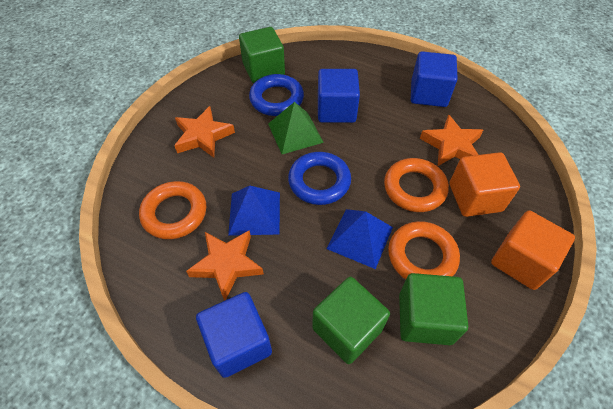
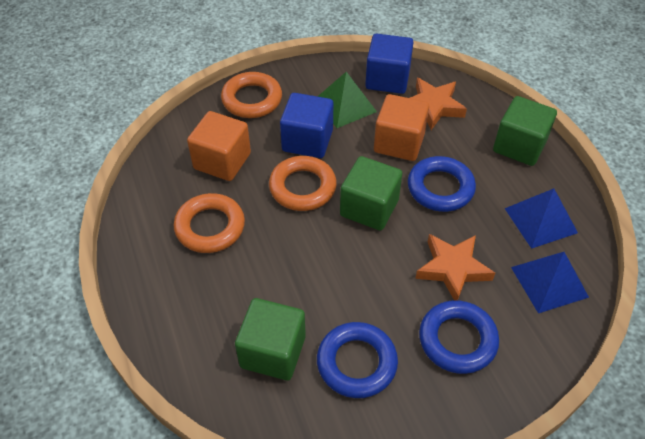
blue cube: [196,292,272,378] [318,69,360,123] [411,51,458,107] = 3 -> [280,93,333,158] [365,34,414,94] = 2
blue ring: [249,74,304,116] [288,152,351,205] = 2 -> [317,322,398,398] [408,156,476,212] [419,300,499,374] = 3
orange star: [174,106,235,158] [186,230,264,301] [420,114,483,166] = 3 -> [410,78,467,130] [415,234,495,300] = 2

